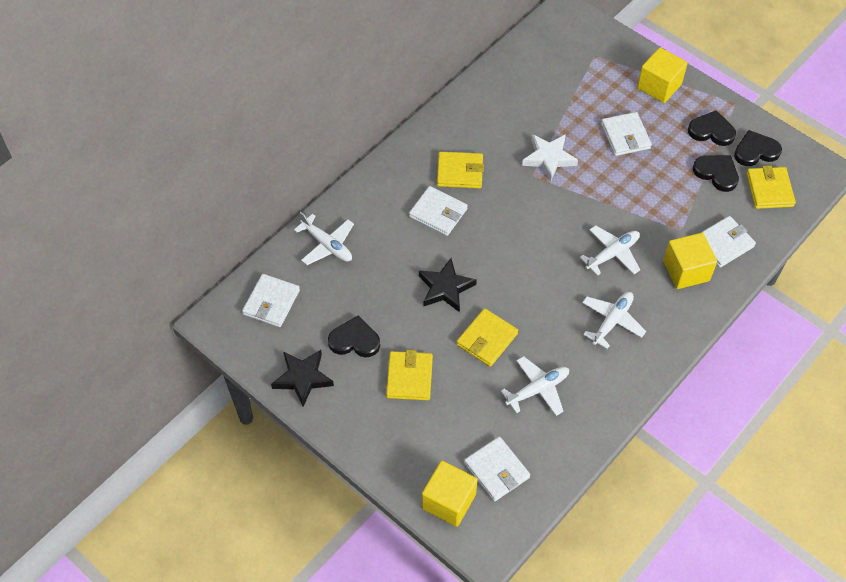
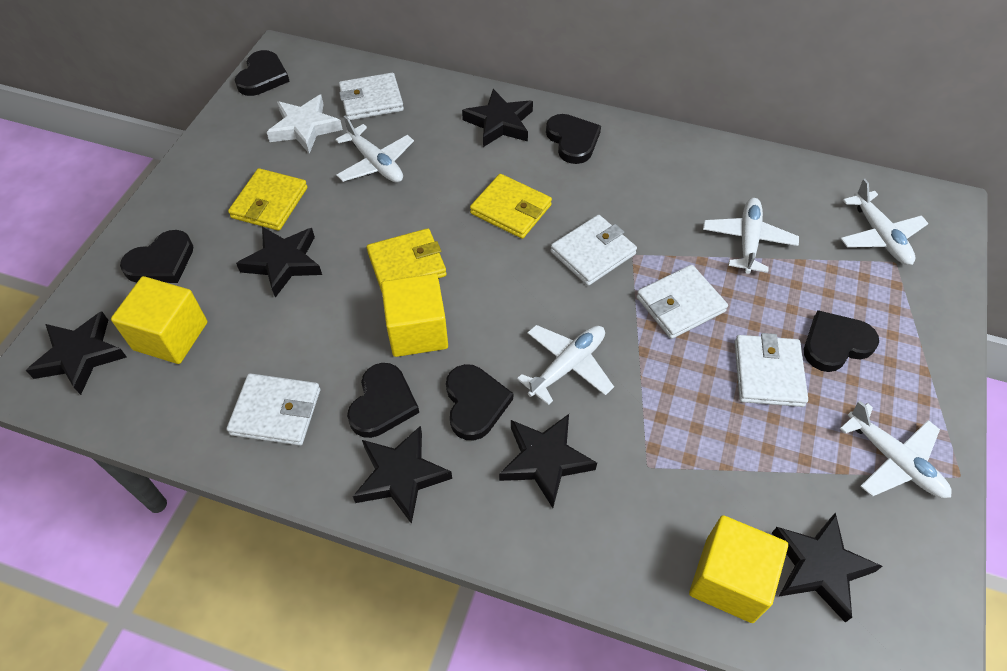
black heart: [328,315,380,357] [688,110,736,146] [693,155,739,192] [734,130,782,166] = 4 -> [120,230,193,283] [235,50,290,96] [347,363,419,438] [446,364,513,440] [546,114,601,164] [804,310,879,372] = 6
black star: [271,350,334,407] [419,258,477,312] = 2 -> [26,311,127,395] [236,227,322,298] [353,426,452,524] [462,89,533,147] [499,414,597,508] [772,513,883,622] = 6
white plane: [294,212,354,265] [501,356,569,416] [580,225,640,276] [582,292,646,349] = 4 -> [335,115,414,183] [517,325,614,405] [703,198,799,274] [840,179,929,265] [840,400,952,498] = 5
yellow wallet: [386,350,433,400] [437,152,484,188] [457,308,518,367] [746,165,796,209] = 4 -> [228,168,308,231] [367,228,447,292] [470,174,552,239] = 3

